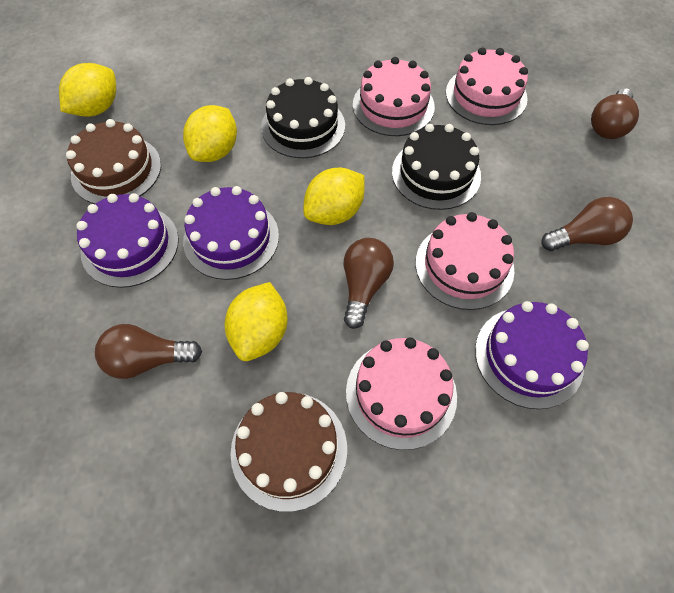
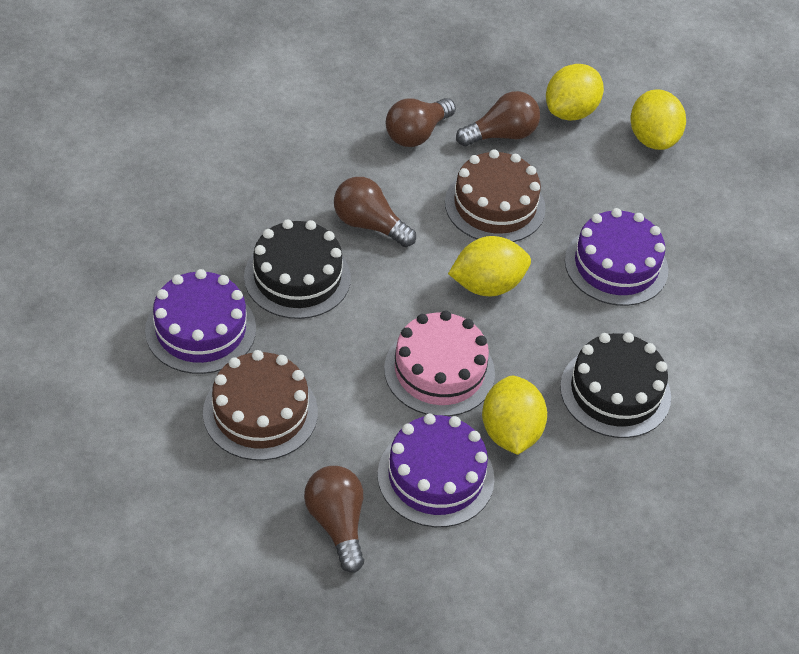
pink cake: [346,337,457,450] [353,57,435,136] [416,212,514,310] [446,47,528,125] = 4 -> [384,311,495,416] = 1

